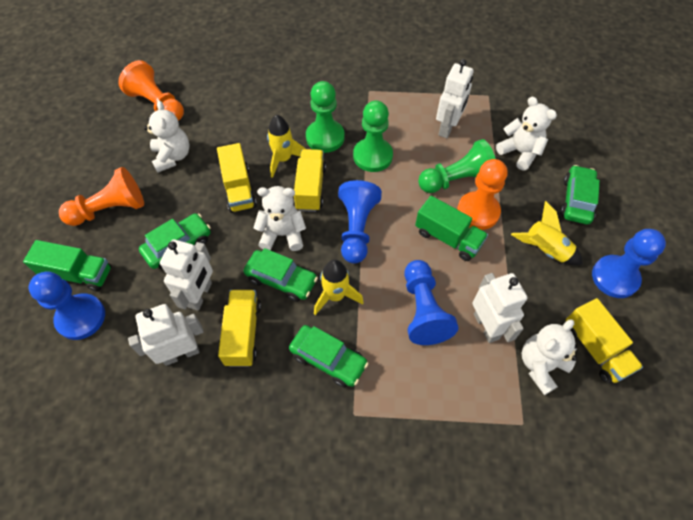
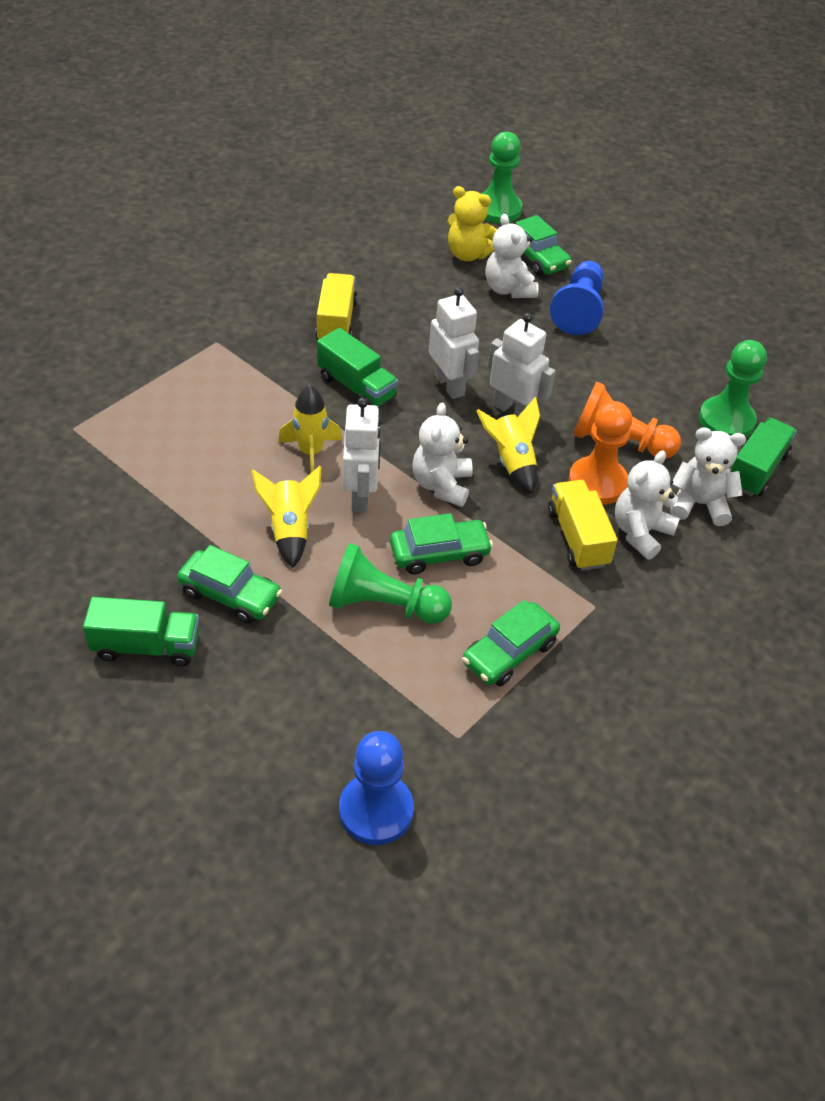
blue pawn: [29,271,105,340] [338,180,382,264] [404,260,458,345] [592,229,666,298] = 4 -> [339,731,414,845] [550,261,604,335] = 2
green truck: [23,240,111,291] [415,196,488,261] = 2 -> [83,597,199,666] [317,328,398,407] [730,417,797,496] = 3
orange pawn: [59,167,144,226] [118,60,184,121] [457,159,507,230] = 3 -> [568,401,632,505] [573,381,681,459] = 2
white robot: [128,304,204,366] [160,239,213,311] [436,59,474,138] [473,273,528,343] = 4 -> [343,398,381,512] [429,287,479,399] [488,313,556,417] = 3
yellow teddy bear: none = 0 -> [447,186,498,261] = 1
yellow truck: [217,143,257,213] [218,290,261,367] [294,149,326,212] [566,298,643,384] = 4 -> [315,273,358,340] [548,480,618,571] = 2

